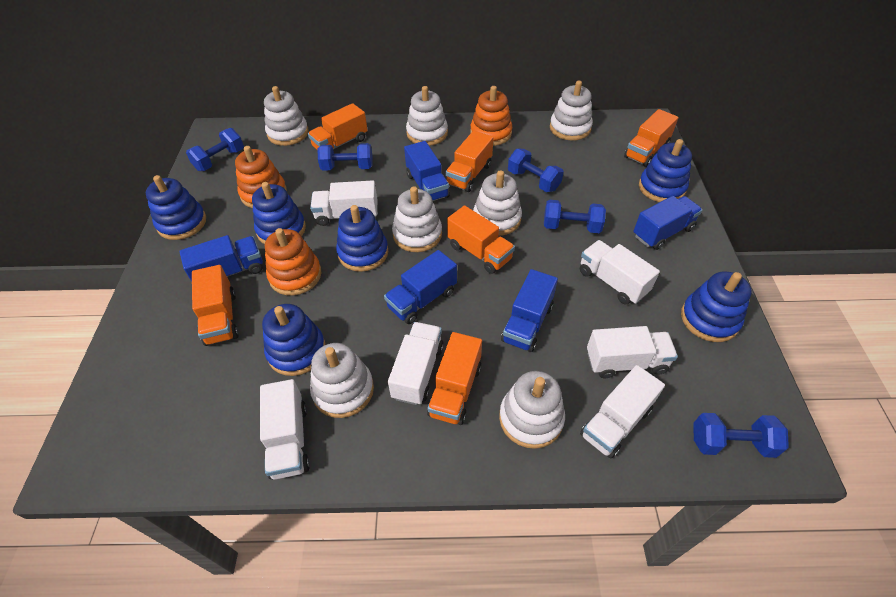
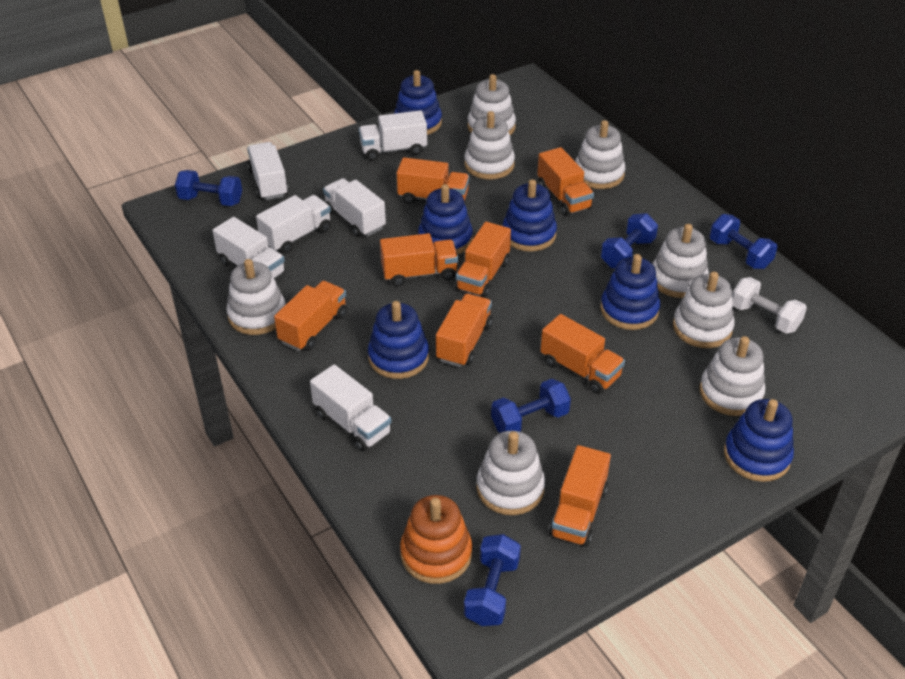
blue truck: [179,235,263,282] [384,250,457,324] [404,141,450,201] [501,269,558,352] [633,196,702,250] = 5 -> none = 0
orange stacking toy: [235,146,287,208] [265,228,322,296] [470,86,512,146] = 3 -> [400,495,472,584] = 1
orange truck: [192,265,239,346] [308,103,368,151] [427,332,482,425] [446,131,493,192] [447,205,515,274] [624,109,679,167] = 6 -> [274,281,347,351] [380,233,458,286] [397,157,470,204] [436,294,492,367] [455,222,511,298] [537,147,594,216] [540,314,625,394] [549,445,611,547] = 8
white dumbbell: none = 0 -> [732,277,807,334] = 1
white stacking toy: [264,86,309,146] [310,343,374,418] [392,186,442,252] [406,86,448,146] [473,170,522,236] [499,371,565,449] [550,81,593,141] = 7 -> [226,259,286,335] [464,111,515,180] [468,74,516,135] [477,431,545,515] [575,120,626,189] [652,224,709,298] [673,271,735,348] [700,336,765,416] = 8

